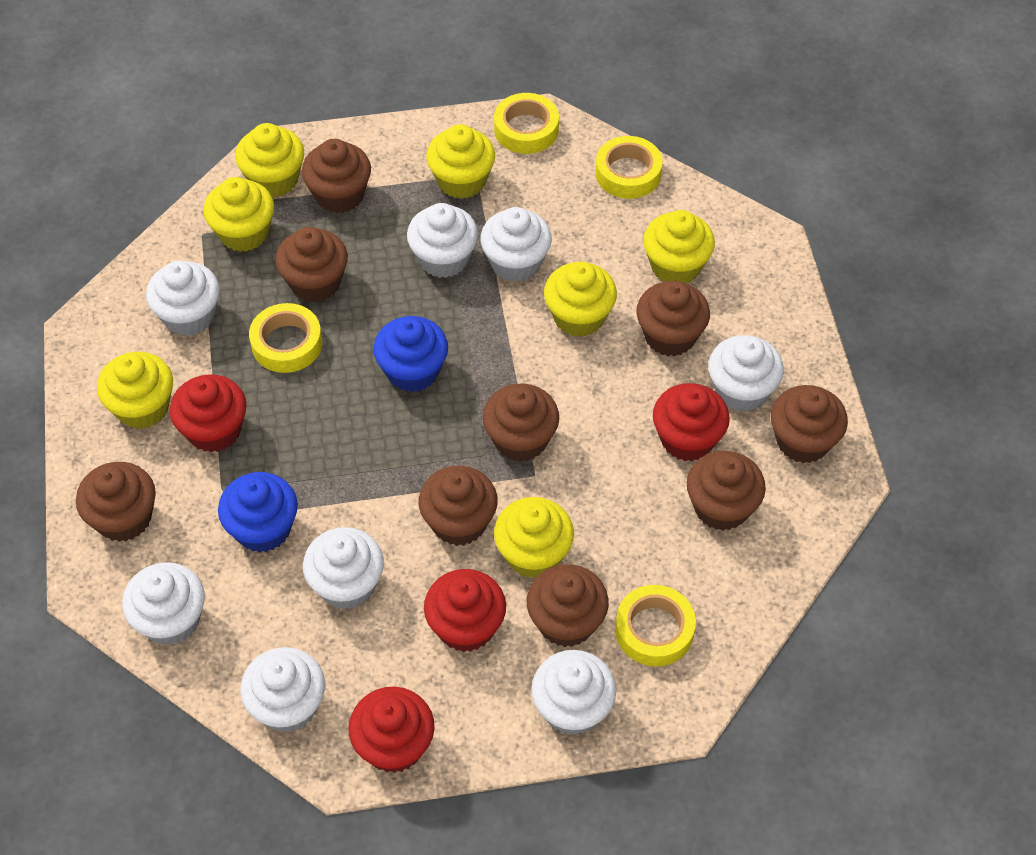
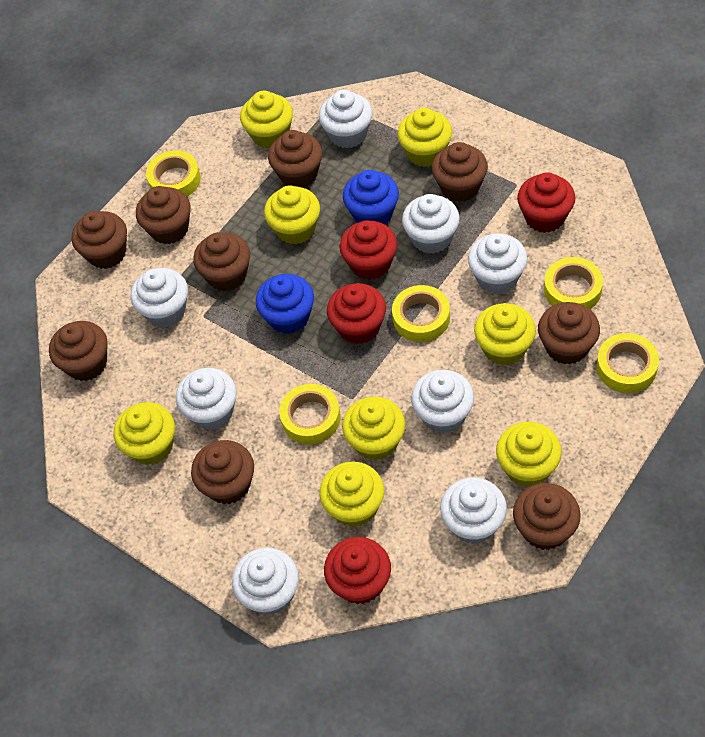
yellow cupcake: [97,352,173,429] [203,177,274,252] [235,123,304,197] [426,124,495,199] [494,497,574,578] [544,261,617,337] [643,210,715,283] = 7 -> [113,402,175,465] [240,91,293,149] [264,185,320,244] [319,461,384,527] [342,397,405,461] [397,108,452,167] [474,303,536,366] [496,422,562,487] = 8
yellow tape: [249,303,322,373] [494,93,559,154] [595,136,663,199] [615,585,696,666] = 4 -> [146,150,201,197] [279,384,341,444] [392,285,450,342] [544,257,603,309] [596,333,659,393] = 5

